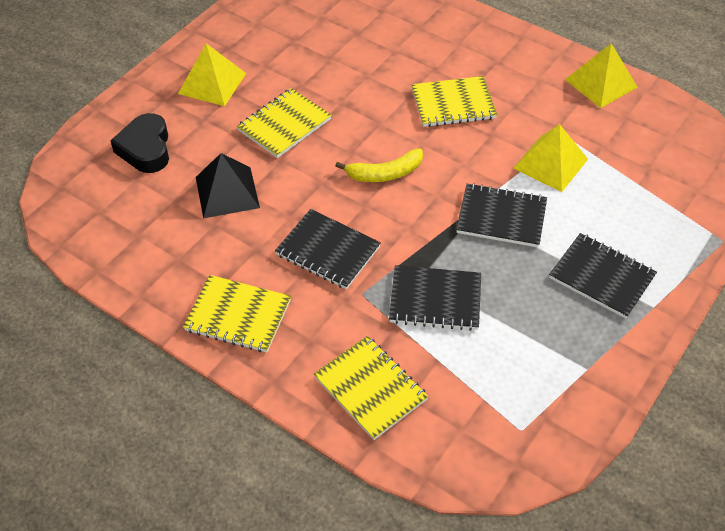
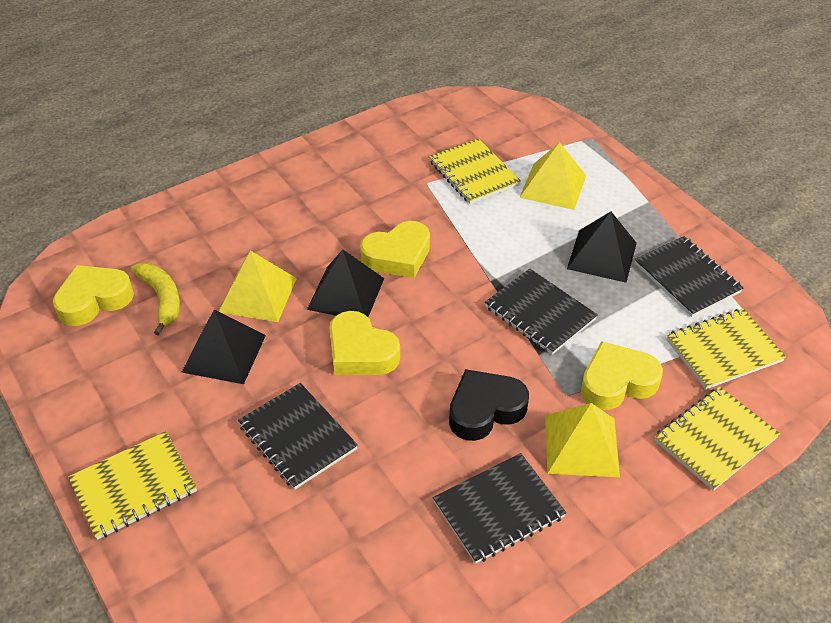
black pyramid: [196,153,260,218] = 1 -> [182,310,266,384] [307,250,384,317] [567,212,637,283] = 3
yellow heart: none = 0 -> [53,265,134,326] [329,311,400,375] [360,221,430,278] [581,341,663,410] = 4

